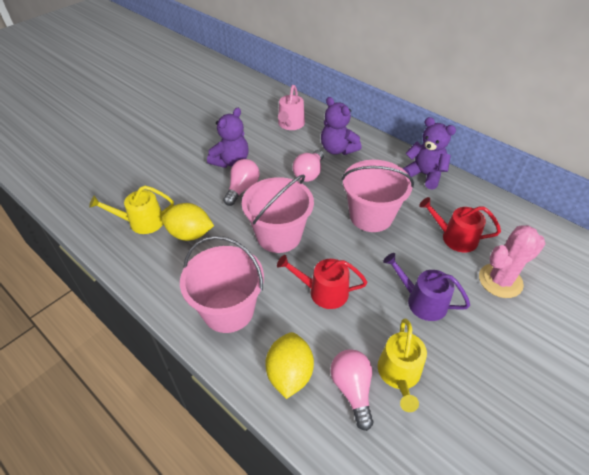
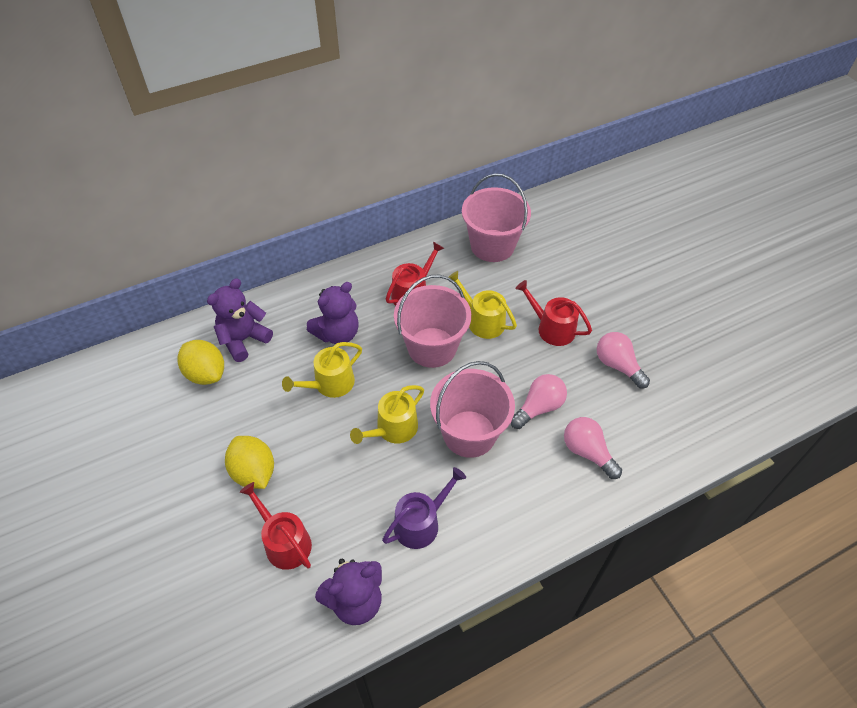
pink cactus: [479,225,545,298] = 1 -> none = 0
pink watering can: [278,85,305,130] = 1 -> none = 0
red watering can: [277,255,367,309] [419,197,501,253] = 2 -> [240,482,312,570] [386,242,444,306] [515,280,592,346] = 3
yellow watering can: [89,186,174,234] [378,318,427,412] = 2 -> [282,342,362,398] [350,385,424,444] [449,271,517,339] = 3

